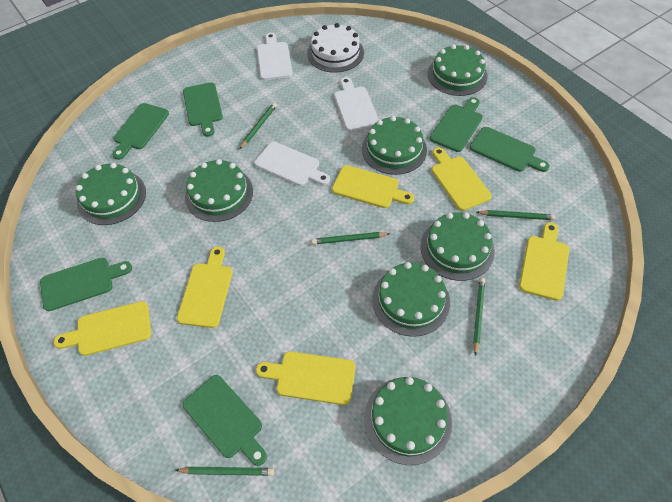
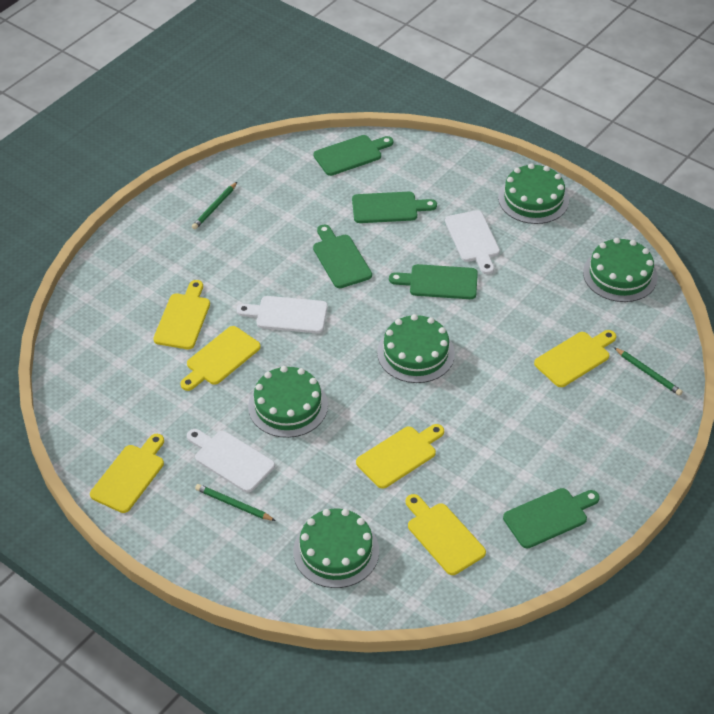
green cake: [76,163,146,225] [185,159,253,222] [362,116,427,175] [364,377,452,465] [372,262,450,337] [420,212,495,281] [428,44,488,96] = 7 -> [248,366,328,438] [293,508,379,588] [377,314,455,383] [498,163,569,224] [583,238,658,302] = 5
green cutting board: [40,258,132,311] [113,103,169,160] [182,375,267,466] [183,82,223,137] [430,97,483,152] [470,127,550,172] = 6 -> [313,135,393,176] [313,224,372,288] [352,192,437,223] [389,264,478,299] [503,488,600,549] = 5
green pencil: [175,467,274,476] [240,103,277,149] [312,232,390,245] [473,278,485,356] [476,210,555,220] = 5 -> [192,182,237,229] [195,484,276,521] [614,347,683,396] = 3
white cake: [307,23,364,73] = 1 -> none = 0

